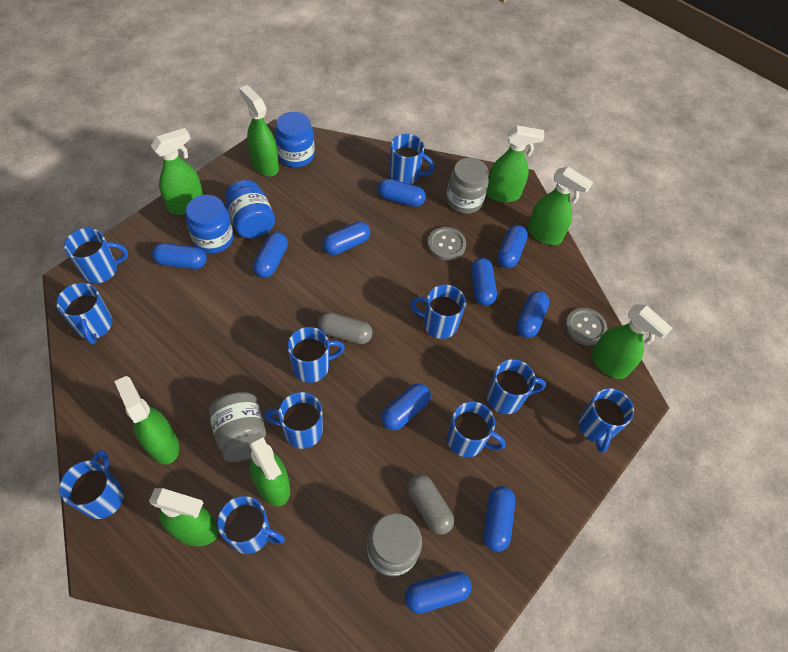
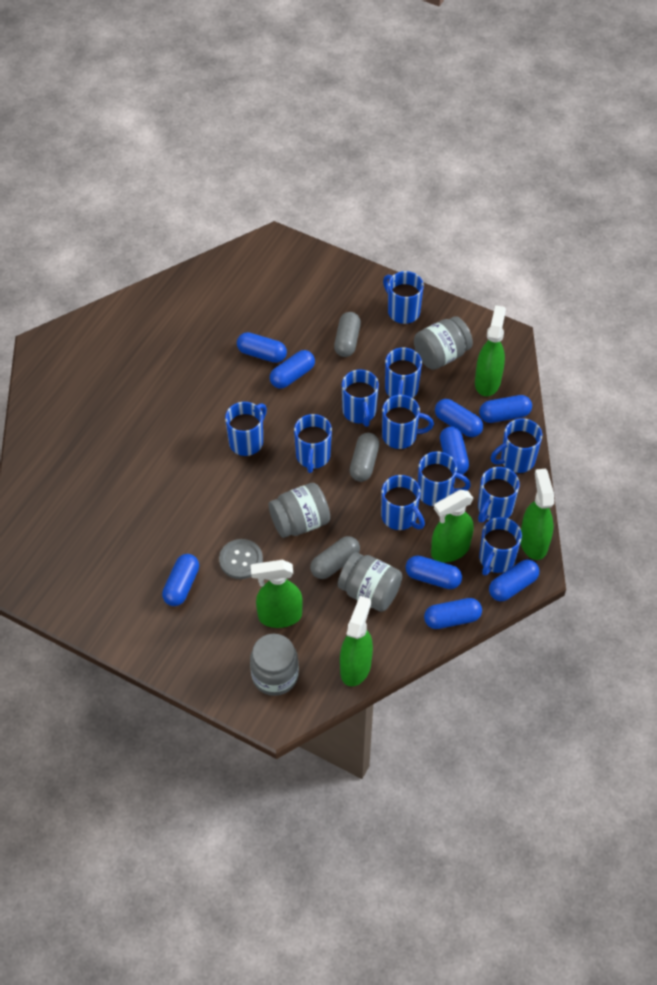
blue capsule: [152,243,207,269] [253,232,288,278] [322,222,370,255] [378,179,426,207] [381,383,431,430] [405,571,472,613] [471,258,497,306] [484,486,515,552] [497,225,528,268] [517,291,550,338] = 10 -> [162,554,199,606] [237,332,287,363] [270,350,315,389] [405,556,462,589] [424,598,482,629] [435,399,483,437] [440,426,469,475] [479,395,532,423] [489,560,539,601] = 9
blue jar: [186,195,234,253] [225,180,275,238] [275,112,315,167] = 3 -> none = 0
green spray bottle: [114,376,179,464] [149,488,219,546] [151,128,203,215] [239,85,279,176] [248,432,290,506] [486,125,544,203] [528,167,593,245] [591,304,672,379] = 8 -> [251,560,303,628] [340,596,373,686] [431,490,474,563] [475,305,506,396] [521,469,554,560] = 5
grey button: [427,227,466,260] [565,308,608,346] = 2 -> [219,539,263,579] = 1
grey capsule: [318,312,373,344] [407,474,454,535] = 2 -> [310,536,360,579] [334,312,361,357] [350,433,379,482] = 3
grey jar: [209,392,266,462] [367,513,422,576] [446,158,489,214] = 3 -> [250,634,299,696] [269,483,330,538] [338,552,402,612] [414,317,473,370] = 4

